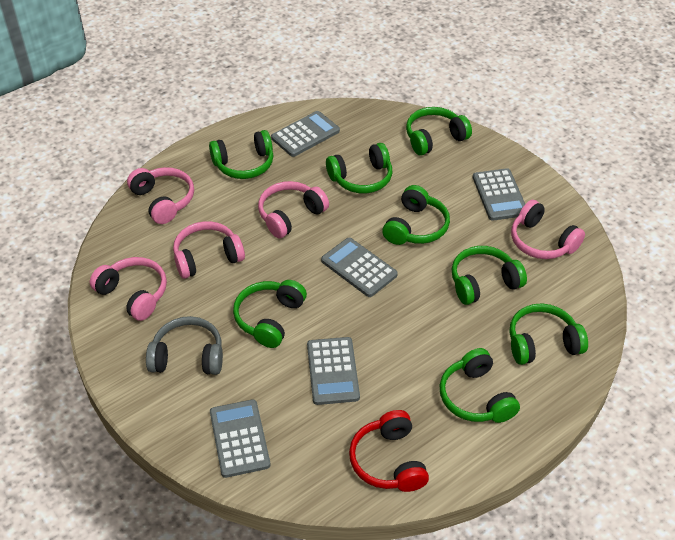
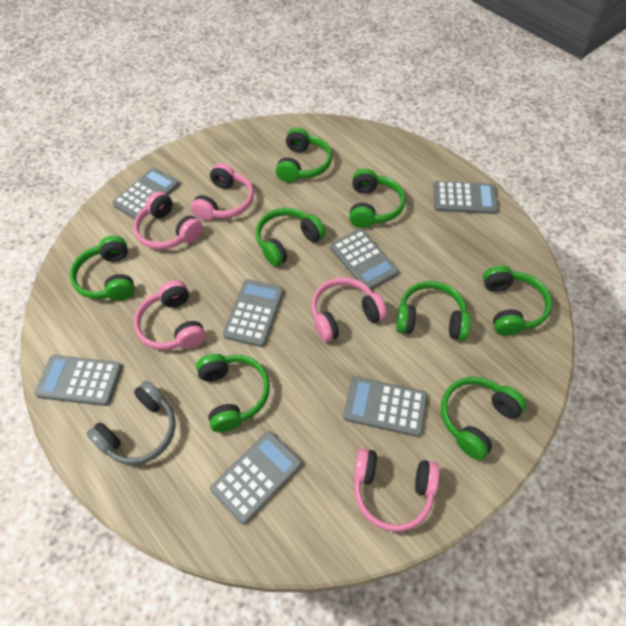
grey calculator: [210,399,271,478] [271,111,340,157] [307,337,360,405] [321,238,398,297] [473,168,525,221] = 5 -> [35,355,122,406] [112,168,180,219] [210,431,302,525] [223,279,284,347] [330,229,399,290] [343,377,427,437] [434,181,499,214] = 7
red headphones: [349,410,429,492] = 1 -> none = 0

